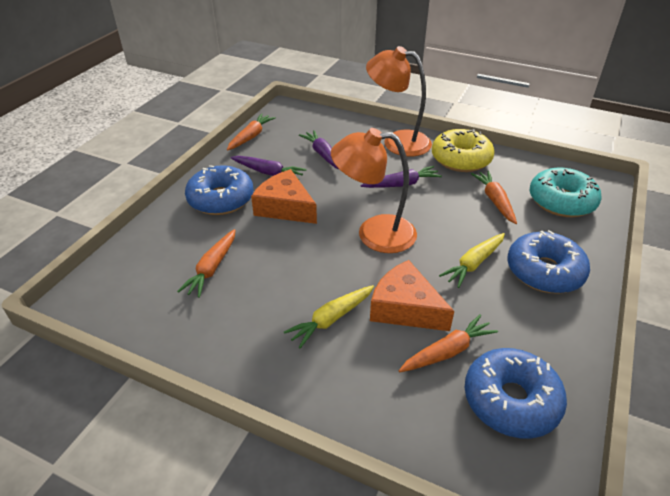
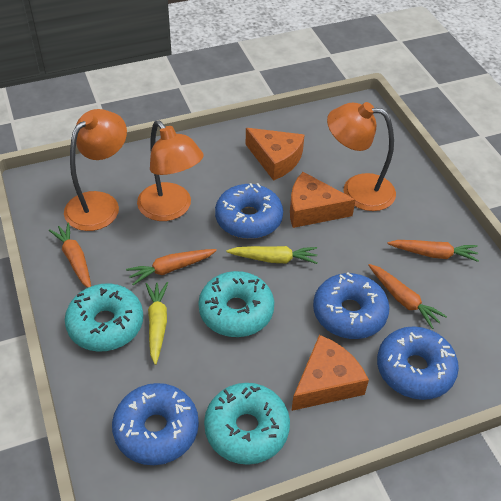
blue donut: [185,165,254,215] [465,348,567,439] [507,230,590,294] = 3 -> [112,383,199,465] [215,183,283,239] [313,272,390,339] [377,326,459,400] = 4
orange cheese: [251,169,317,224] [370,260,454,331] = 2 -> [246,128,304,181] [290,172,355,228] [291,335,369,411] = 3
orange lamp: [331,128,417,253] [366,46,432,156] = 2 -> [64,109,127,231] [137,121,204,221] [327,102,396,211] = 3
purple carrot: [231,156,306,180] [299,130,340,170] [361,166,442,188] = 3 -> none = 0
turquoise donut: [530,167,602,217] = 1 -> [65,284,143,351] [198,271,274,337] [204,383,290,465] = 3
yellow donut: [432,129,494,172] = 1 -> none = 0

